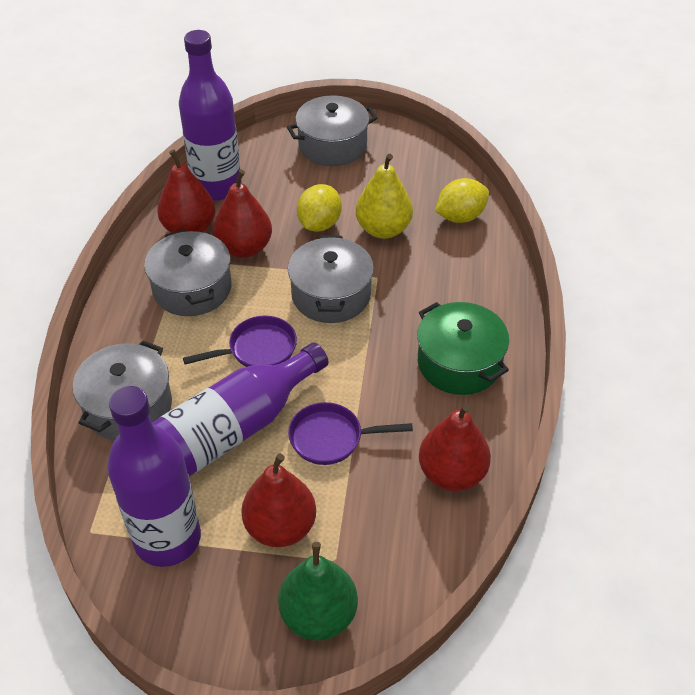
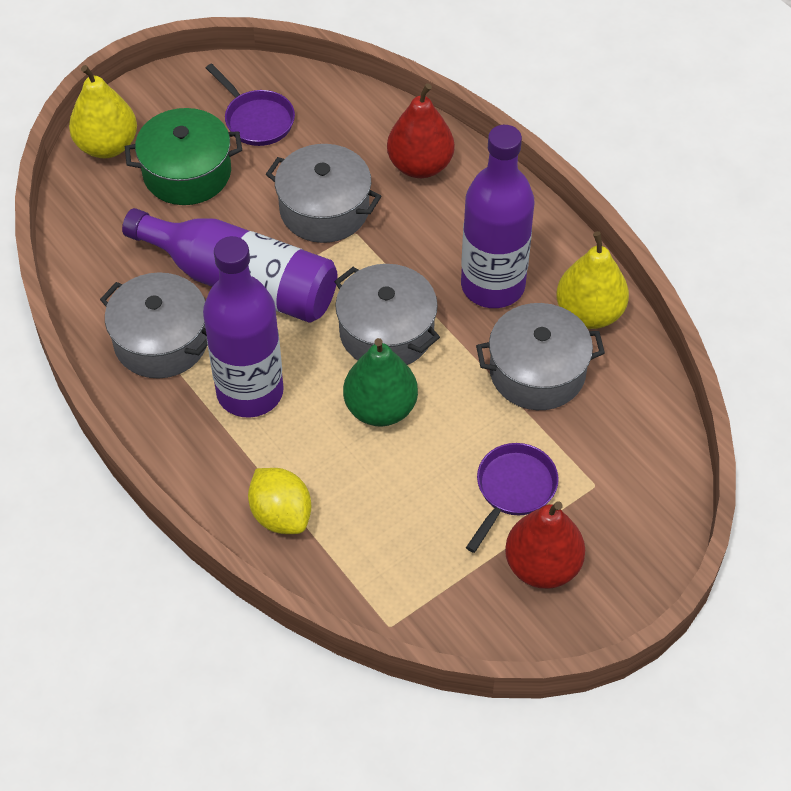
red pear: [157,149,215,233] [213,169,272,258] [241,454,316,547] [419,404,491,491] = 4 -> [387,83,454,178] [505,501,585,589] = 2
yellow lemon: [297,184,342,232] [435,178,489,223] = 2 -> [248,468,311,534] = 1
yellow pear: [356,154,413,239] = 1 -> [69,65,137,158] [556,231,629,329] = 2

